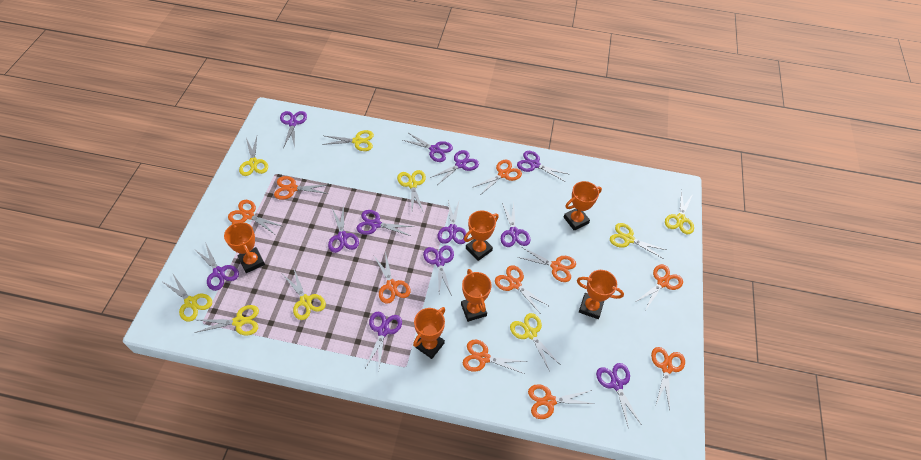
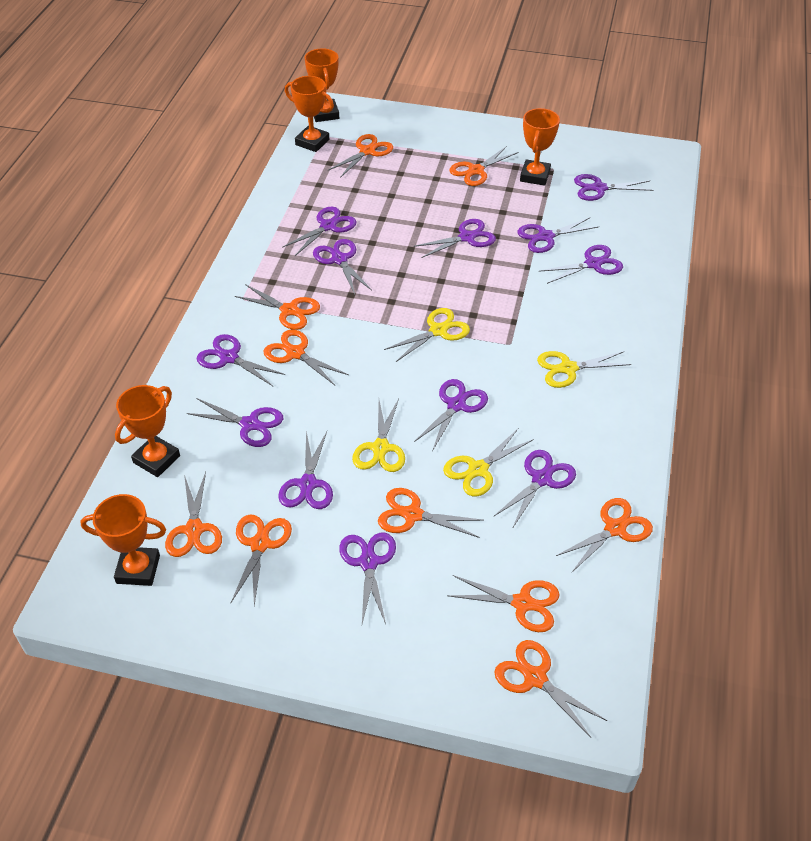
orange trophy: [224,222,265,273] [413,307,445,359] [461,269,492,322] [464,210,499,261] [564,181,602,231] [577,270,624,319] = 6 -> [80,494,166,586] [115,385,180,477] [285,76,334,152] [304,48,339,122] [520,108,560,186] = 5
yellow scissors: [161,274,212,322] [194,305,259,336] [239,136,268,176] [283,269,326,320] [322,130,374,151] [397,170,426,213] [510,313,561,370] [610,223,666,259] [665,190,694,234] = 9 -> [352,399,405,472] [384,308,470,362] [443,429,534,496] [537,351,632,388] = 4

